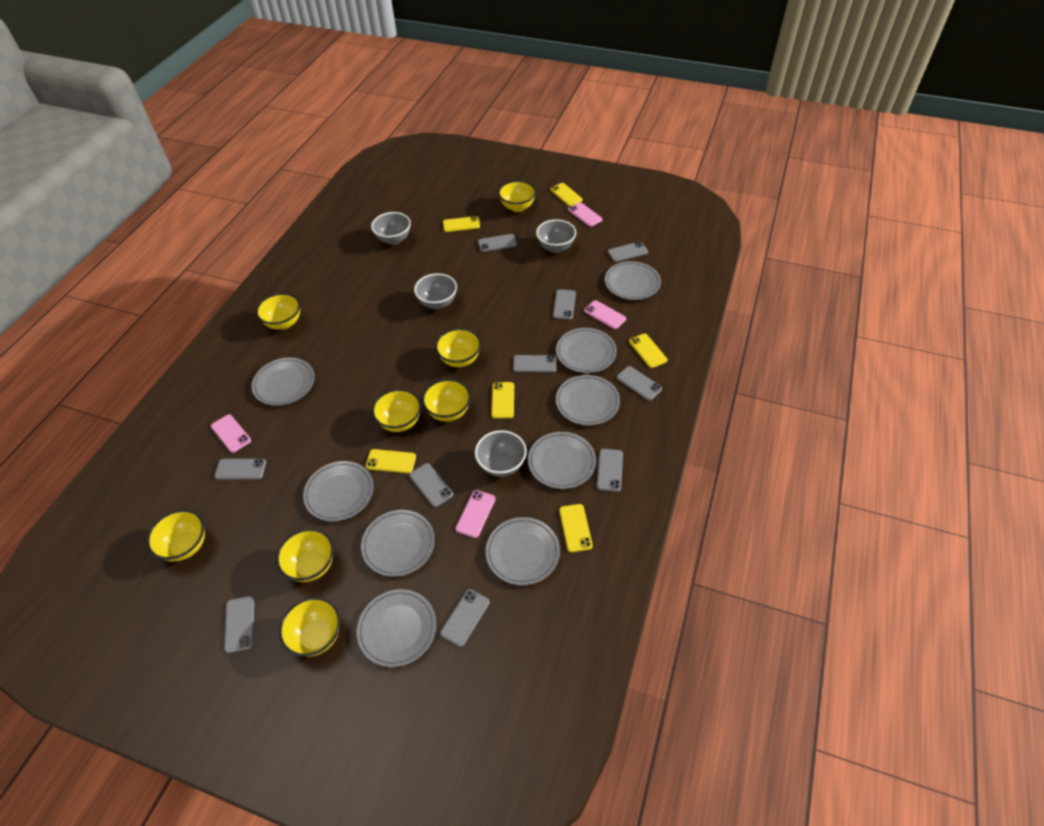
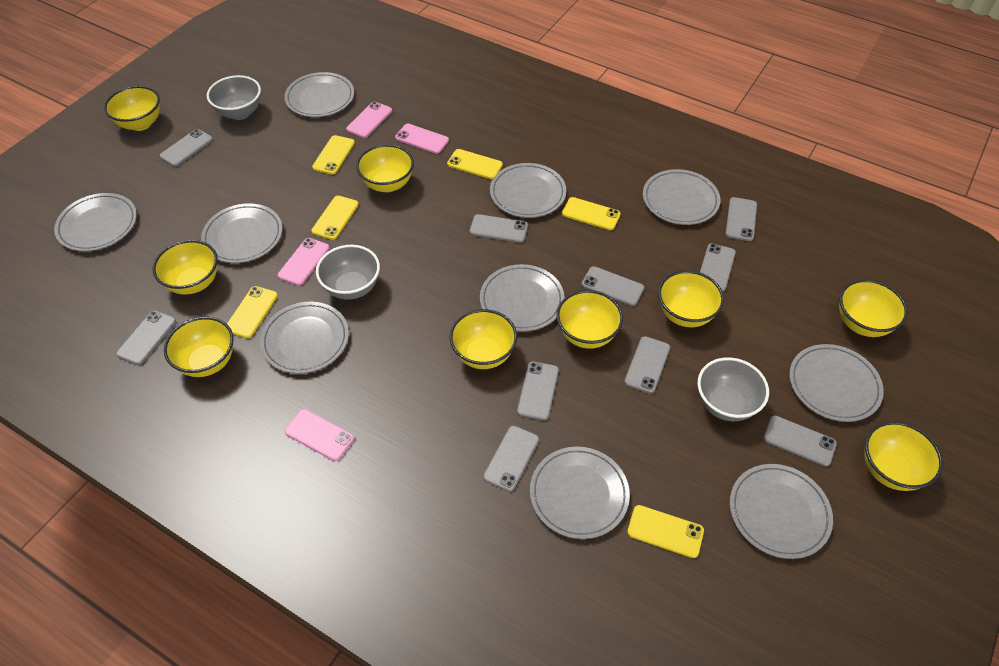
grey bowl: [371,212,411,245] [414,273,457,309] [475,430,527,477] [536,219,576,253] = 4 -> [207,75,261,120] [316,245,380,300] [697,357,769,421] = 3
grey plate: [252,358,315,406] [303,461,374,522] [357,589,437,667] [361,510,435,577] [486,517,560,585] [528,432,596,489] [556,328,617,373] [556,375,620,426] [605,261,661,300] = 9 -> [54,193,137,251] [201,203,283,263] [260,302,349,374] [284,72,354,117] [480,264,565,332] [490,163,566,218] [530,447,630,539] [643,169,720,225] [730,464,833,559] [789,344,884,422] = 10
yellow bowl: [147,510,205,561] [256,293,300,330] [276,528,334,582] [279,597,340,657] [372,389,421,432] [422,379,471,422] [435,328,481,367] [498,180,536,212] = 8 -> [104,86,160,131] [153,240,218,295] [164,317,234,377] [356,144,414,192] [450,309,517,369] [556,290,623,349] [658,270,724,327] [839,279,908,337] [864,421,943,491] = 9

